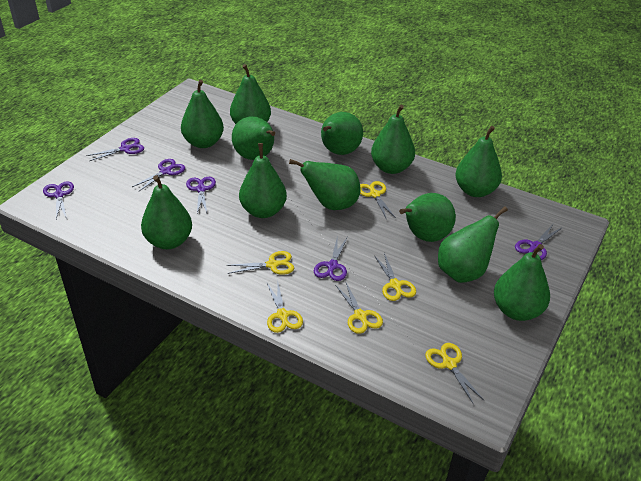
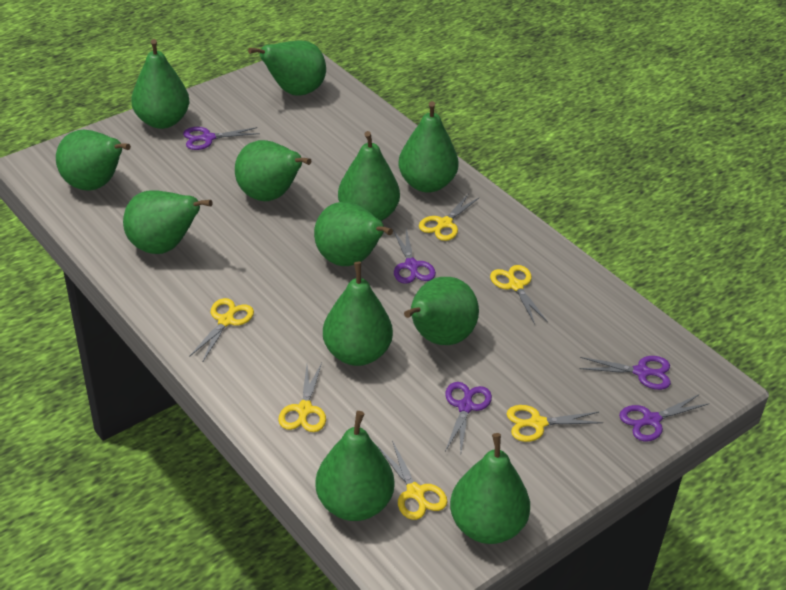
purple scissors: [43,181,74,219] [86,138,144,161] [132,159,185,191] [186,177,216,213] [314,238,347,281] [515,224,563,260] = 6 -> [183,127,260,150] [393,228,436,284] [445,382,492,453] [580,356,671,390] [619,394,708,441] = 5

